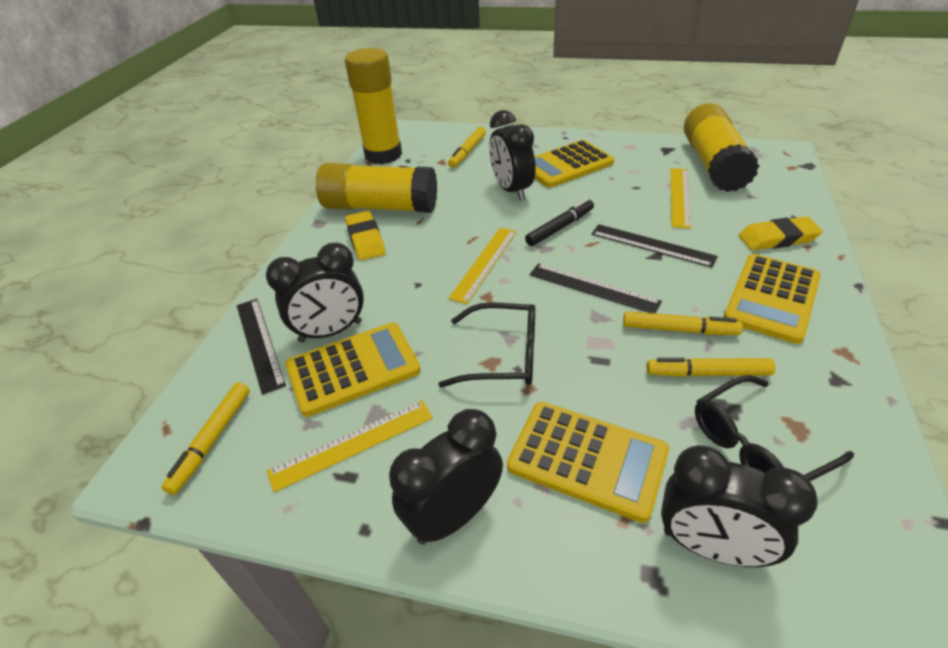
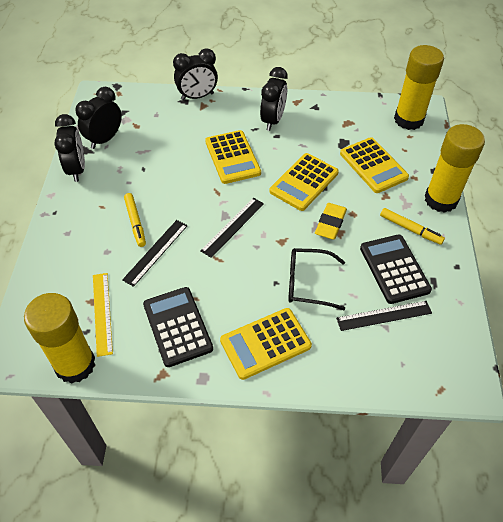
black calculator: none = 0 -> [143,287,213,367] [360,234,432,304] = 2
black glasses: [438,302,535,388] [695,375,854,481] = 2 -> [288,248,345,310] = 1
black marker: [525,198,594,246] = 1 -> none = 0
yellow eraser: [345,211,386,261] [739,217,823,250] = 2 -> [315,203,347,240] = 1
yellow marker: [162,383,250,495] [448,127,486,168] [623,311,743,335] [646,357,775,377] = 4 -> [124,193,146,247] [380,208,445,245] = 2
yellow ruler: [267,400,433,492] [448,228,517,304] [671,168,691,229] = 3 -> [93,273,113,357] = 1

